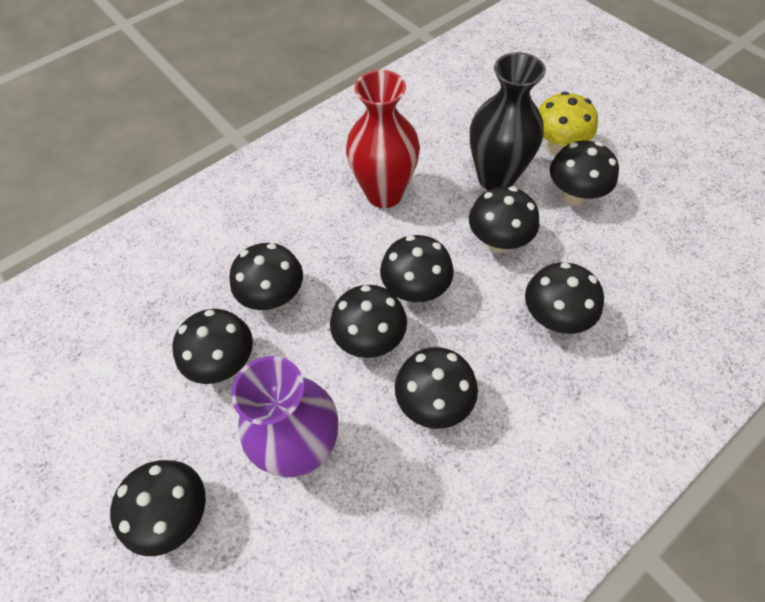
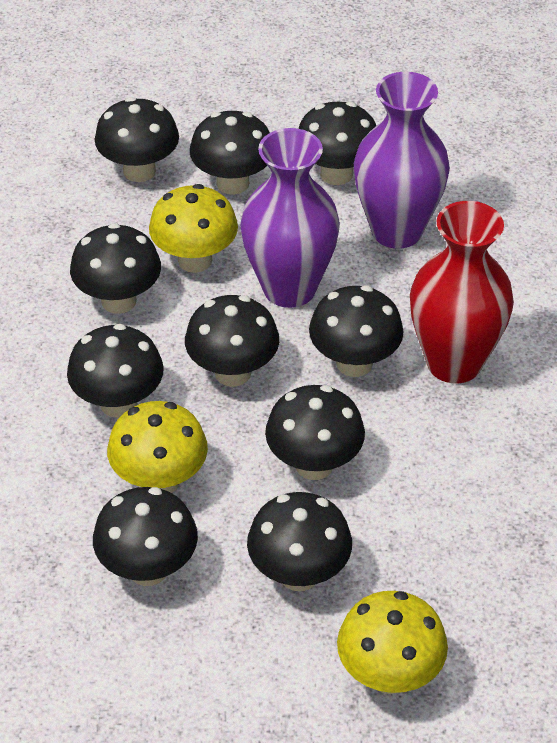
black mushroom: [110,460,206,556] [172,309,253,384] [229,243,303,310] [330,285,407,358] [380,235,454,302] [395,347,478,429] [469,186,539,253] [525,262,604,334] [550,141,619,206] = 9 -> [67,324,164,418] [70,223,161,314] [93,487,198,586] [95,97,179,182] [185,295,279,387] [190,111,270,195] [247,492,352,591] [265,385,365,480] [298,102,376,185] [309,285,404,377] = 10
black vase: [470,52,546,190] = 1 -> none = 0
purple vase: [231,356,338,477] = 1 -> [240,128,340,308] [354,72,450,249] = 2
yellow mushroom: [538,91,598,156] = 1 -> [107,401,208,493] [149,184,238,273] [337,591,448,694] = 3

